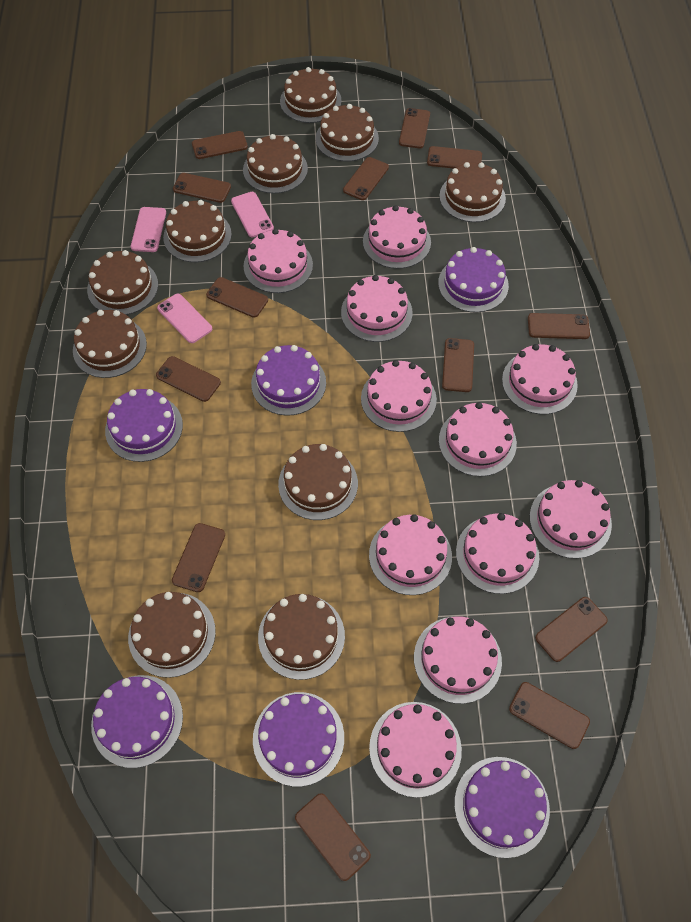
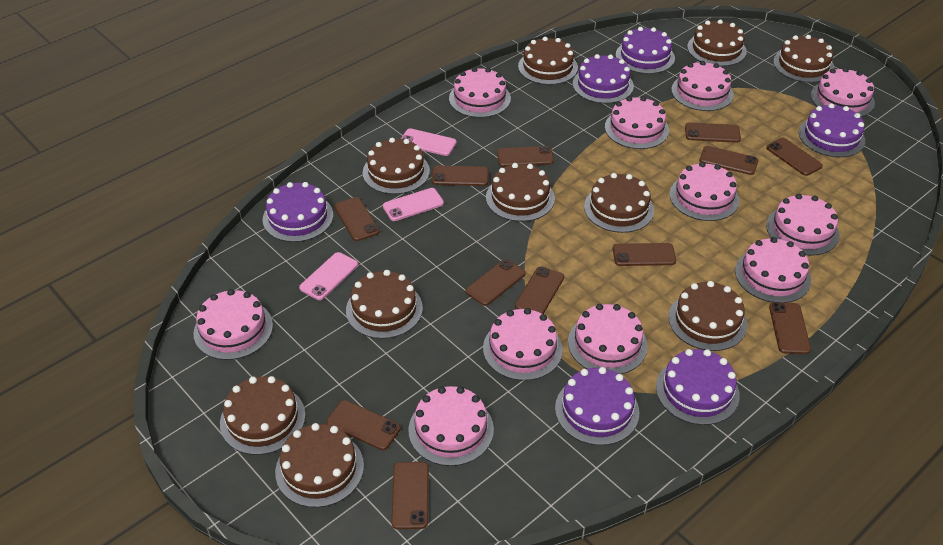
brown phone: [156,356,221,402] [172,523,225,592] [173,173,231,203] [192,131,248,159] [206,277,268,318] [295,793,371,881] [343,157,389,200] [399,108,430,148] [427,146,482,168] [442,338,474,392] [509,682,590,749] [528,313,590,339] [535,597,608,662] = 13 -> [327,400,401,450] [334,197,380,241] [391,462,429,529] [432,165,489,186] [466,259,526,306] [497,146,554,167] [515,266,564,314] [613,243,676,266] [685,122,741,143] [699,146,758,175] [766,138,823,176] [769,302,811,354] = 12

